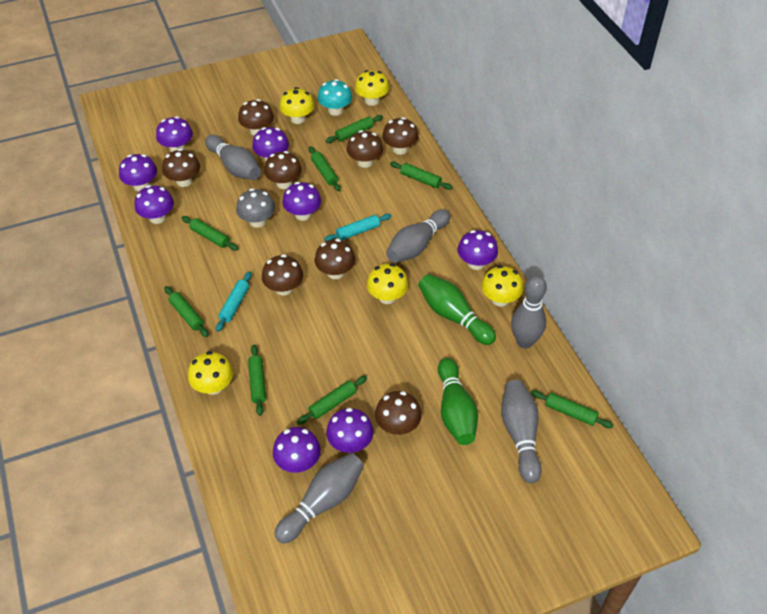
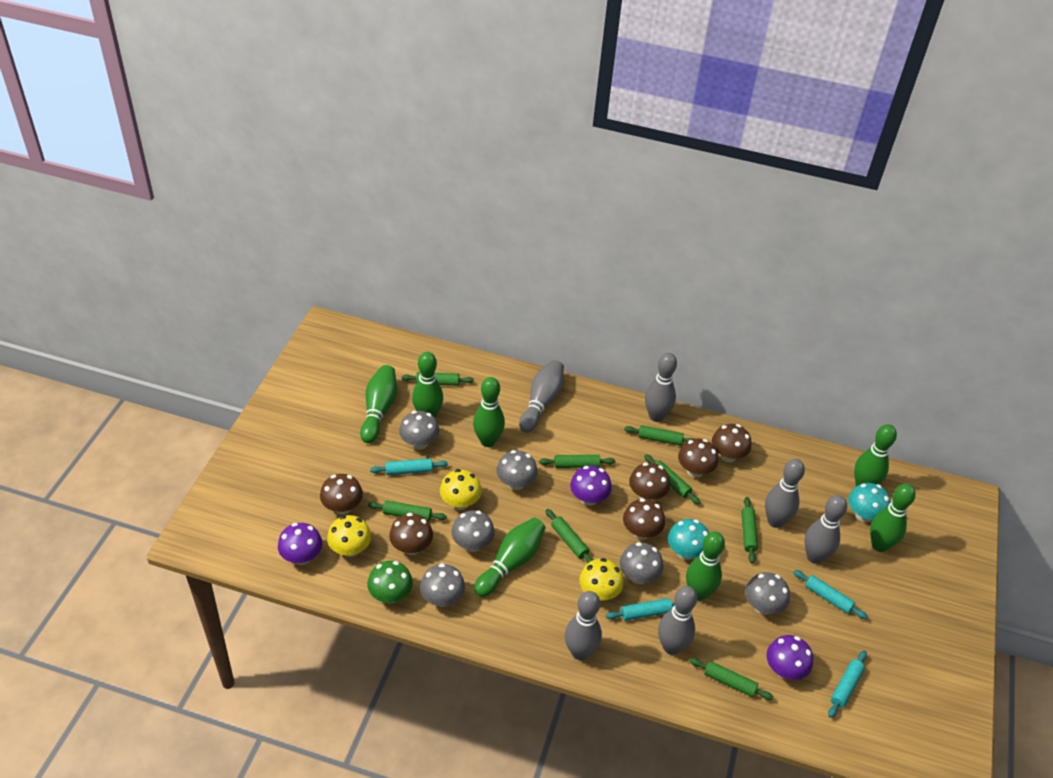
brown mushroom: [162,148,200,187] [238,99,274,136] [262,254,303,295] [264,151,302,189] [315,239,355,279] [347,130,383,168] [375,391,422,435] [382,117,419,155] = 8 -> [320,474,363,515] [389,513,433,555] [623,498,665,540] [629,462,670,501] [678,439,718,478] [712,424,751,462] = 6
green bowling pin: [418,274,496,345] [438,358,478,445] = 2 -> [360,365,397,443] [412,352,443,417] [473,377,505,447] [474,517,546,597] [686,532,725,601] [854,424,897,486] [870,483,916,552] = 7
green mushroom: none = 0 -> [367,561,413,604] = 1
grey bowling pin: [205,135,261,180] [275,453,364,543] [386,209,450,263] [501,380,542,483] [511,275,547,348] = 5 -> [519,360,564,433] [565,591,602,660] [645,353,677,422] [658,586,697,655] [765,459,805,528] [804,495,847,564] = 6
grey mushroom: [236,188,275,228] = 1 -> [399,411,439,450] [420,563,465,607] [451,510,495,552] [497,450,538,490] [620,542,663,584] [745,572,790,615] = 6
purple mushroom: [119,154,157,191] [135,185,174,224] [156,116,193,152] [252,127,289,162] [273,427,321,473] [282,182,321,221] [326,408,374,453] [457,230,498,270] = 8 -> [278,523,323,565] [570,466,612,506] [766,635,813,680] = 3
turquoise mushroom: [317,79,352,116] = 1 -> [668,519,709,560] [848,483,890,523] = 2
turquoise rolling pin: [216,271,252,332] [324,214,392,241] = 2 -> [370,458,448,475] [606,598,675,621] [793,570,868,619] [828,650,867,718] = 4
yellow mushroom: [188,351,233,395] [279,87,315,124] [355,70,389,106] [367,263,408,304] [481,265,523,307] = 5 -> [327,515,371,557] [440,469,482,510] [579,558,624,601] = 3

